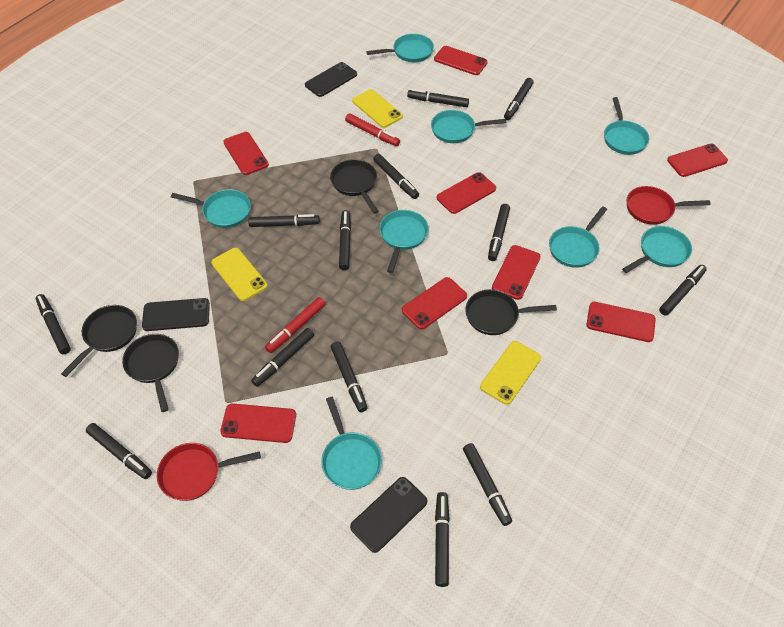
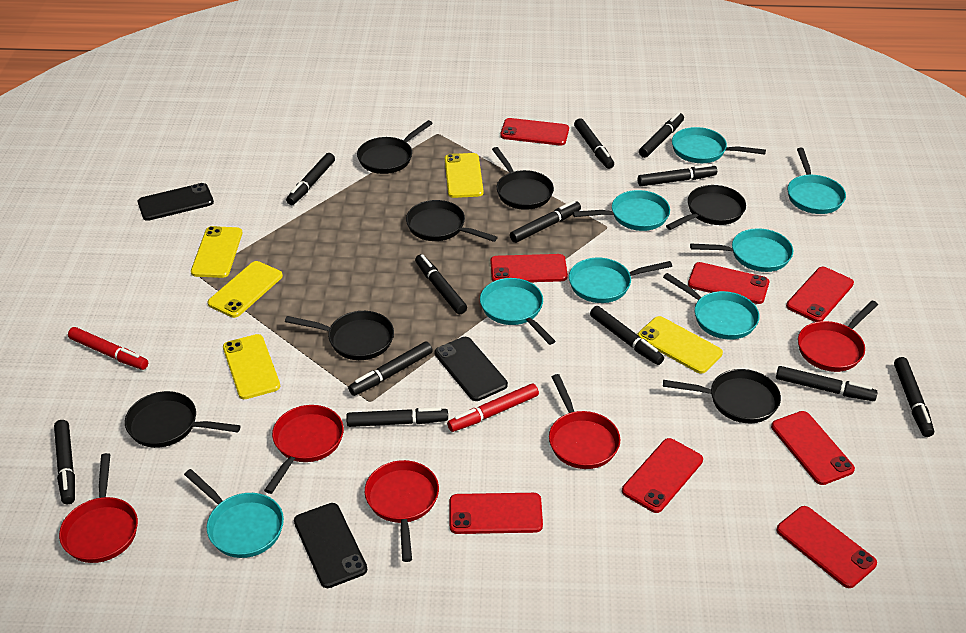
black marker: [36,294,71,354] [86,423,152,479] [248,214,320,227] [251,328,314,387] [331,342,367,412] [339,210,351,270] [373,154,419,199] [407,89,469,107] [435,492,450,587] [463,443,512,526] [488,204,510,261] [504,78,534,120] [659,265,707,316] = 13 -> [54,420,75,504] [286,153,335,205] [346,407,448,427] [348,342,433,396] [415,254,467,314] [510,201,581,243] [574,118,614,169] [590,306,664,365] [638,164,717,186] [639,112,684,158] [776,366,878,401] [894,357,934,437] = 12
black pan: [61,305,137,377] [122,334,179,412] [330,159,379,214] [465,289,557,335] = 4 -> [125,391,241,448] [285,311,394,360] [357,120,433,174] [406,200,498,242] [492,147,554,210] [663,369,781,423] [666,185,746,230] = 7
red pan: [157,443,261,501] [626,186,711,225] = 2 -> [59,453,138,563] [264,405,344,494] [365,460,439,562] [549,374,620,469] [798,301,878,372] = 5
yellow phone: [211,248,268,301] [352,89,403,128] [480,341,541,405] = 3 -> [191,226,242,278] [208,261,283,318] [223,334,280,399] [445,153,483,198] [637,316,723,374] = 5

